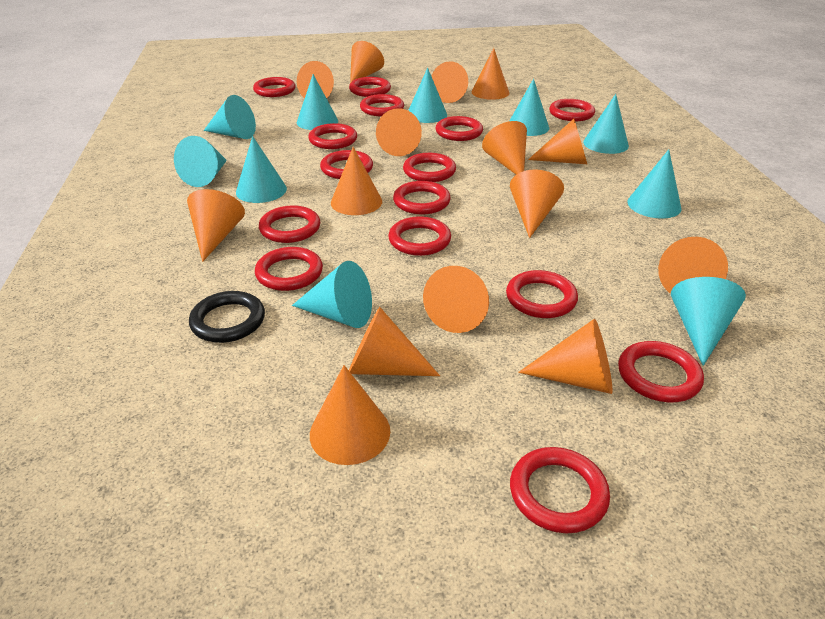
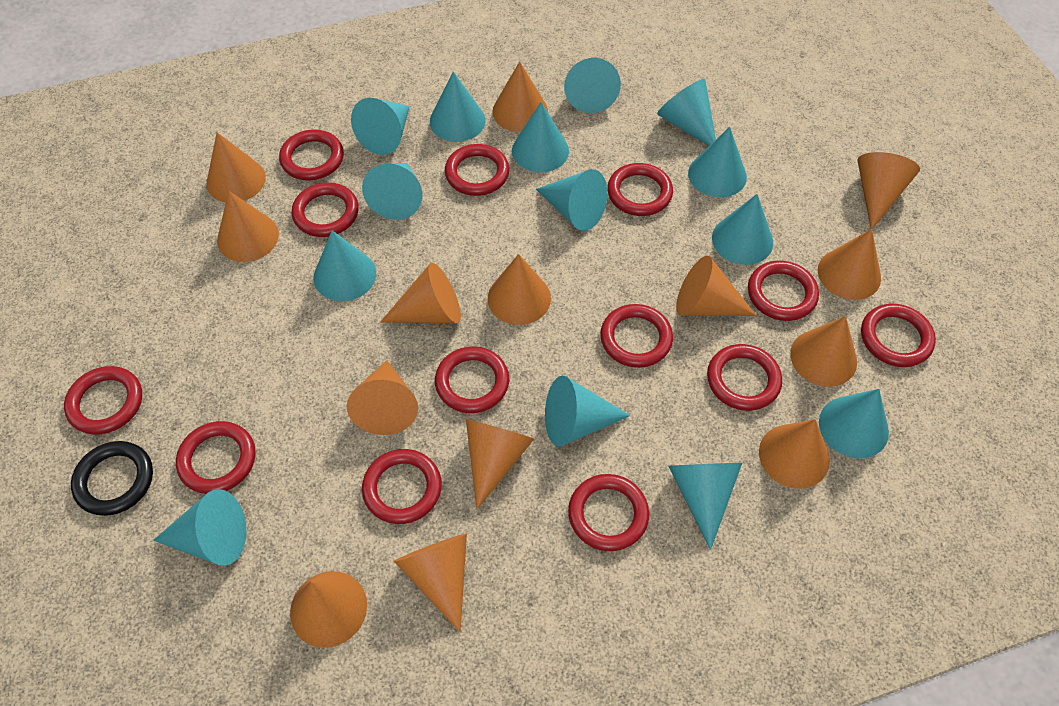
orange cone: [187,189,245,262] [297,61,334,98] [310,365,390,465] [331,147,382,215] [349,307,440,376] [350,41,384,83] [376,108,422,156] [423,266,489,333] [432,61,468,103] [472,48,509,100] [482,121,527,175] [510,169,564,238] [518,319,613,394] [528,119,587,164] [658,237,728,294] = 15 -> [206,132,266,203] [217,191,279,262] [290,571,367,648] [347,360,418,435] [380,263,461,323] [394,534,467,632] [466,419,534,509] [488,254,551,325] [492,61,548,132] [676,256,757,316] [759,419,830,489] [790,316,857,387] [818,229,881,300] [858,152,920,229] = 14
red ring: [253,77,295,97] [255,247,323,291] [259,205,320,243] [308,123,357,149] [320,150,373,179] [349,77,391,97] [360,94,404,116] [388,216,451,256] [393,181,451,215] [403,153,456,182] [435,116,483,141] [506,270,578,318] [510,447,610,533] [549,99,595,121] [618,341,704,402] = 15 -> [64,366,142,435] [176,421,255,494] [279,130,344,180] [292,182,359,237] [362,449,442,524] [435,346,509,413] [445,144,509,196] [568,474,649,551] [600,304,673,368] [607,163,673,216] [707,344,782,411] [748,261,819,321] [861,304,936,367] = 13
turquoise cone: [174,136,227,187] [204,95,256,139] [236,136,287,203] [292,261,372,328] [297,74,338,130] [408,68,447,123] [509,79,549,136] [583,94,629,154] [627,149,682,218] [671,277,746,366] = 10 -> [153,489,246,566] [313,230,376,301] [351,98,410,155] [362,163,422,220] [430,72,486,142] [512,102,569,173] [536,169,607,231] [545,376,631,447] [564,58,621,113] [657,79,716,146] [668,463,742,550] [688,127,747,198] [712,194,773,265] [819,389,889,459] = 14

